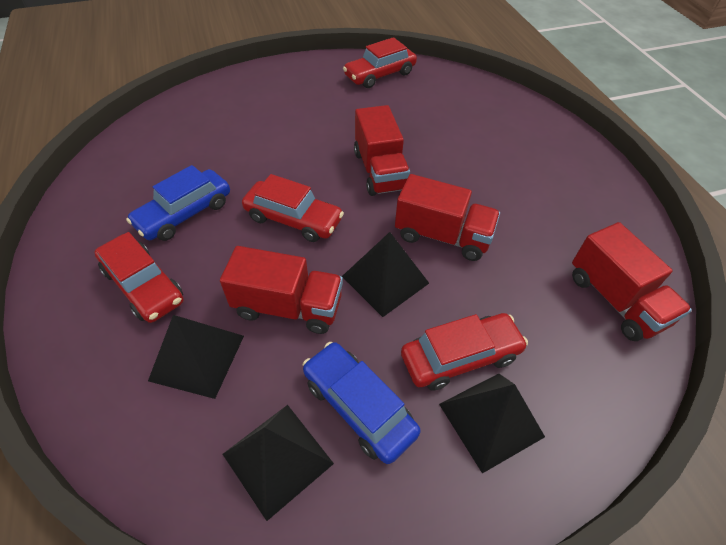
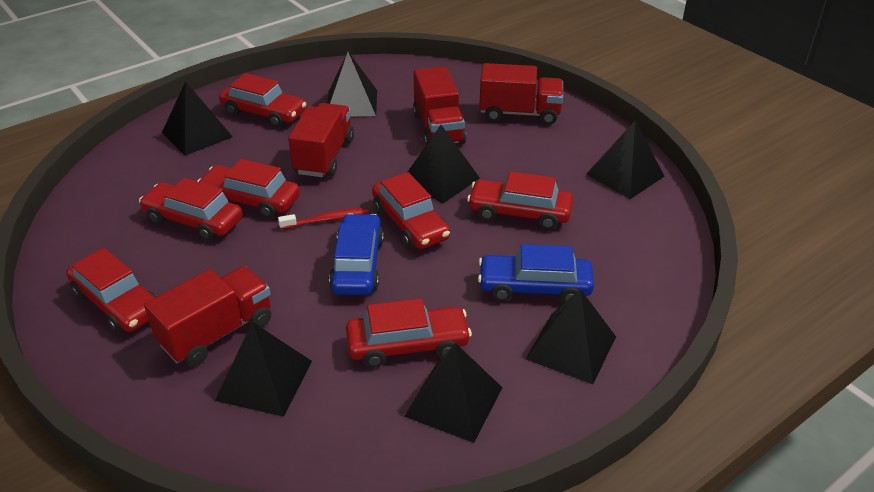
black pyramid: [148,315,244,399] [222,405,334,521] [342,232,429,317] [439,374,545,473] = 4 -> [162,81,233,156] [215,322,312,417] [327,52,377,117] [404,343,503,443] [408,125,480,204] [526,289,616,384] [586,121,665,199] = 7
red car: [95,232,183,323] [242,174,344,242] [343,37,417,88] [401,313,528,391] = 4 -> [66,248,157,333] [139,178,243,241] [197,159,300,218] [219,73,306,127] [346,298,472,367] [372,172,450,249] [467,172,573,229] = 7
red toothbrush: none = 0 -> [278,208,368,229] = 1

